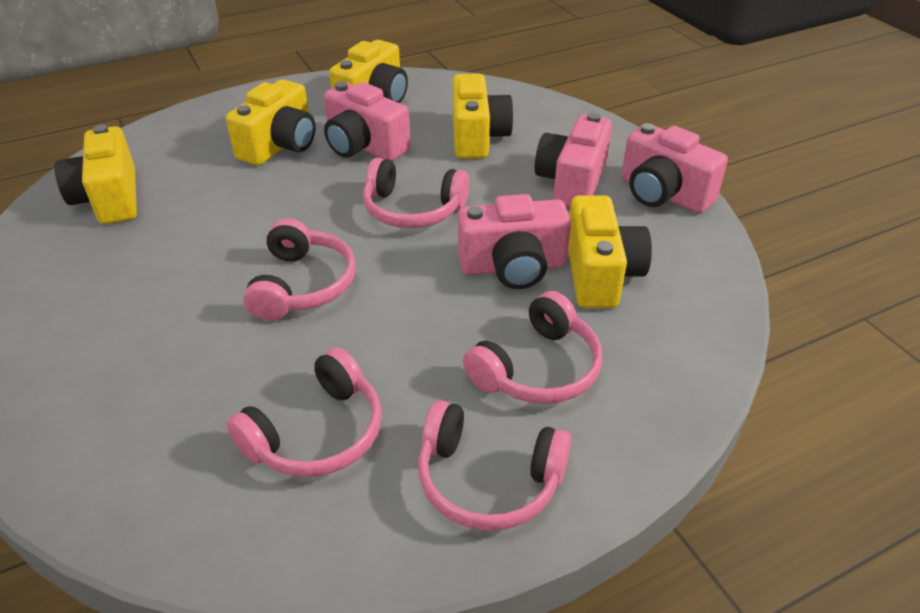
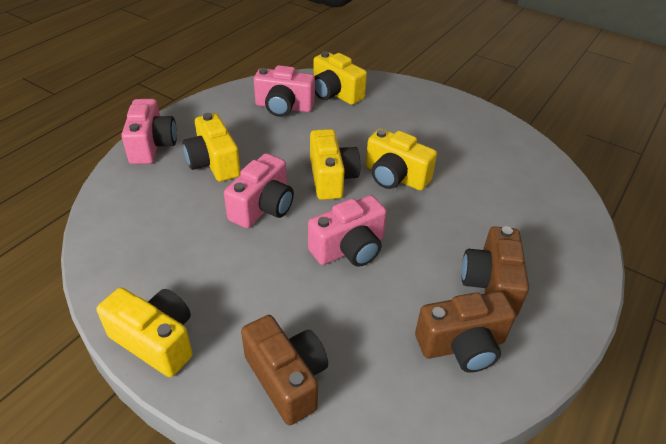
brown camera: none = 0 -> [241,315,328,425] [415,291,516,373] [461,226,529,316] = 3
pink headphones: [227,347,382,477] [243,218,356,321] [363,158,470,228] [418,400,571,531] [463,291,602,404] = 5 -> none = 0

